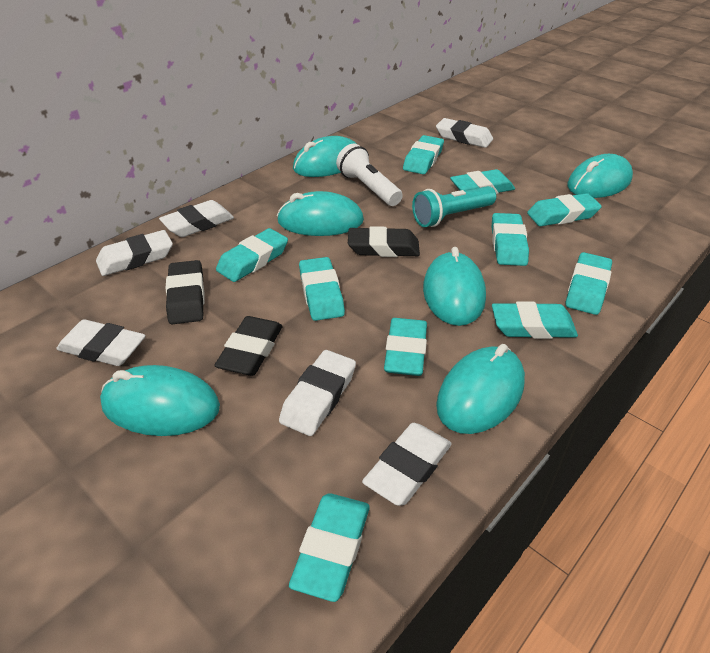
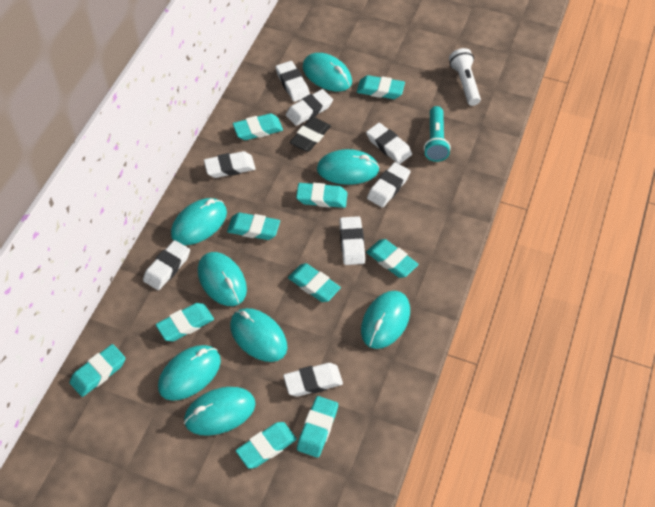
black eraser: [165,260,205,324] [214,316,283,376] [348,226,420,257] = 3 -> [290,117,331,152] = 1
turquoise mouse: [100,365,220,436] [277,191,364,236] [293,136,357,177] [423,247,486,326] [436,344,525,434] [567,154,633,198] = 6 -> [158,345,221,401] [171,198,227,245] [184,387,256,436] [198,252,247,306] [230,308,287,362] [303,53,352,92] [317,149,380,185] [361,291,410,349] = 8
white eraser: [57,319,146,366] [96,230,173,276] [159,200,234,237] [279,350,356,436] [362,423,452,506] [436,118,493,148] = 6 -> [143,240,190,290] [204,151,256,178] [276,61,310,102] [283,363,343,397] [286,89,333,126] [340,216,365,265] [366,123,412,164] [367,162,410,208] = 8

